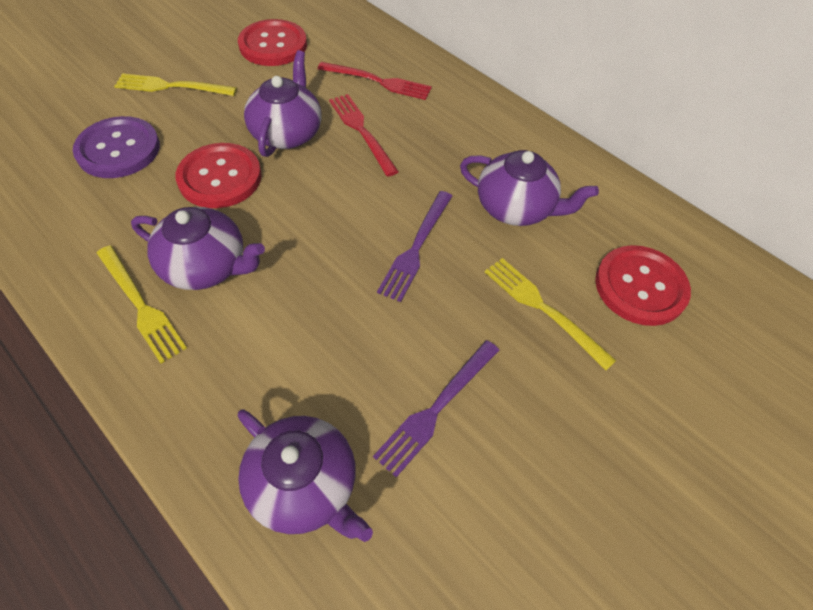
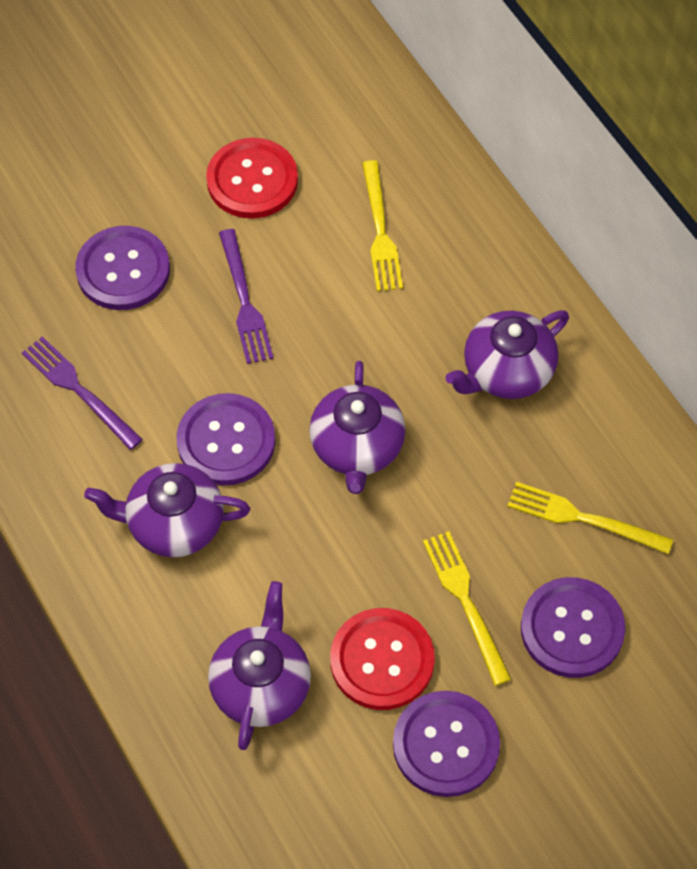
purple button: [73,116,160,178] = 1 -> [75,226,170,310] [176,393,275,486] [393,691,500,797] [521,577,625,678] = 4
red button: [176,143,262,208] [238,19,307,66] [595,245,691,326] = 3 -> [206,138,298,219] [330,608,435,710] = 2
red fork: [318,62,432,100] [329,94,399,177] = 2 -> none = 0

